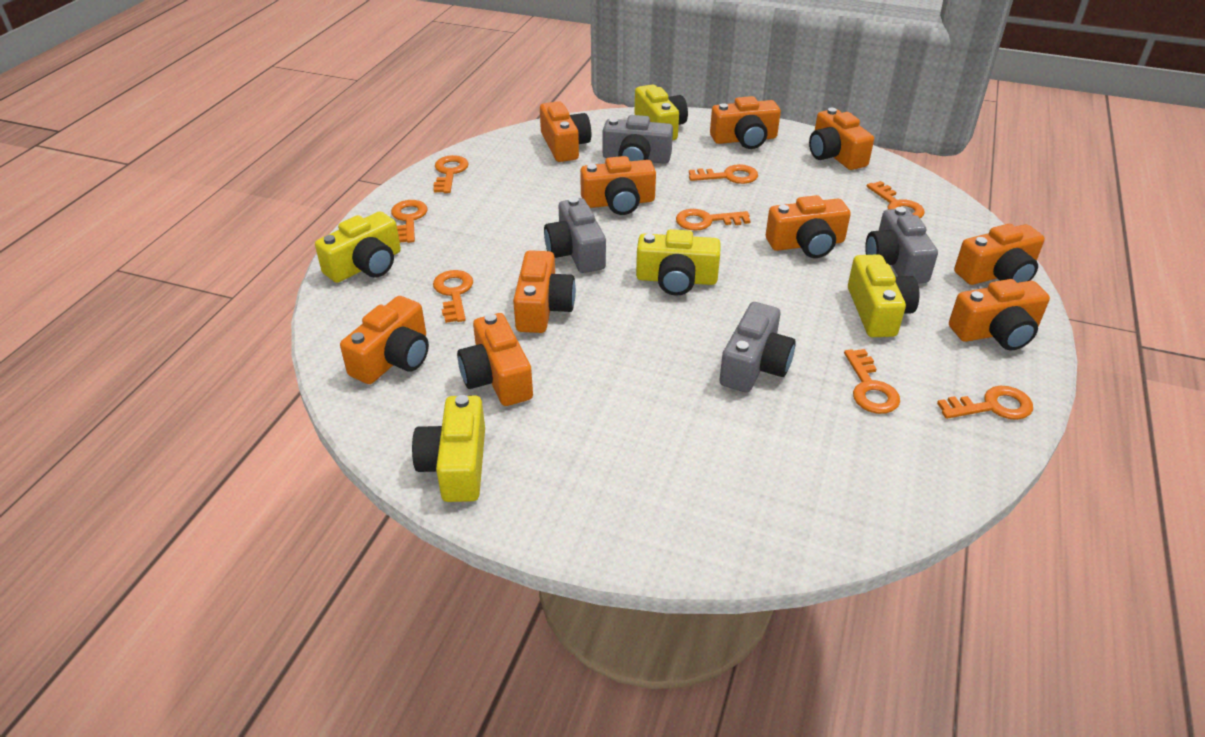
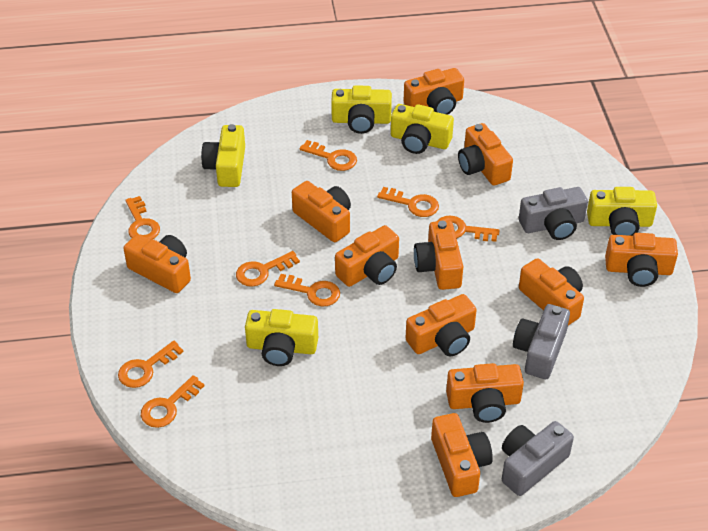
grey camera: [544,197,606,273] [603,115,673,164] [719,302,796,393] [865,207,938,284] = 4 -> [502,421,574,496] [513,304,570,379] [519,187,588,240] = 3
orange camera: [340,296,429,384] [457,313,533,406] [513,250,576,333] [540,101,591,162] [580,156,656,215] [710,96,781,149] [766,195,851,258] [809,108,874,170] [949,279,1050,350] [954,224,1045,285] = 10 -> [123,234,191,293] [292,181,351,242] [335,225,399,287] [404,68,464,115] [406,294,477,357] [414,220,463,290] [431,413,493,497] [446,363,524,423] [458,123,513,185] [519,258,584,325] [605,233,678,287] = 11

